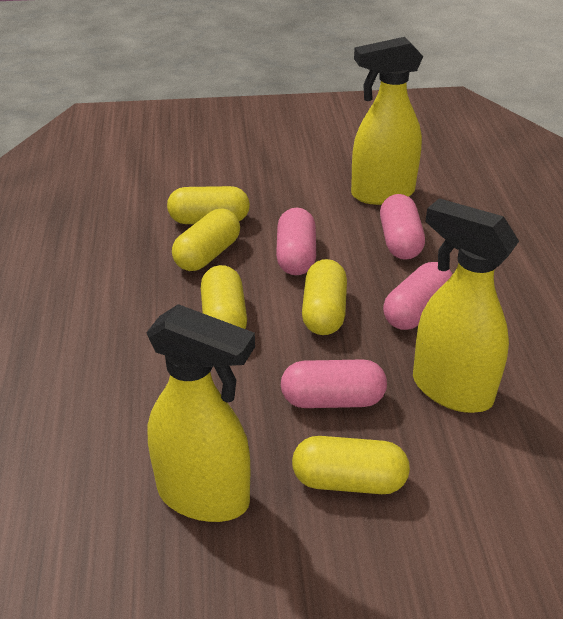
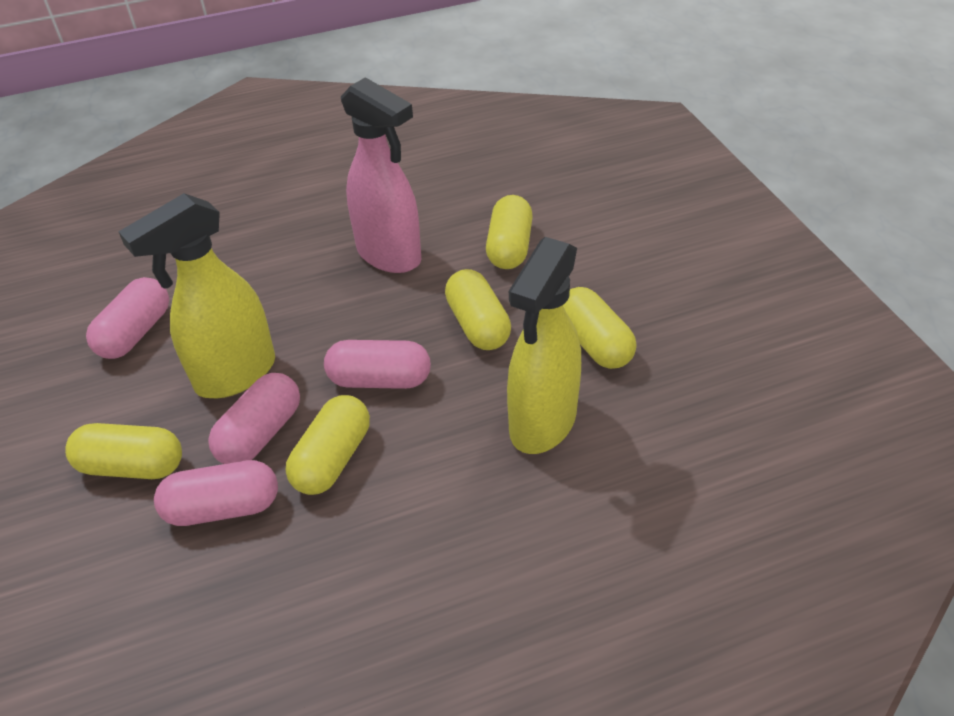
pink spray bottle: none = 0 -> [341,77,421,273] = 1
yellow spray bottle: [146,304,255,522] [351,37,423,205] [413,198,519,413] = 3 -> [118,193,275,398] [507,237,581,454] = 2

